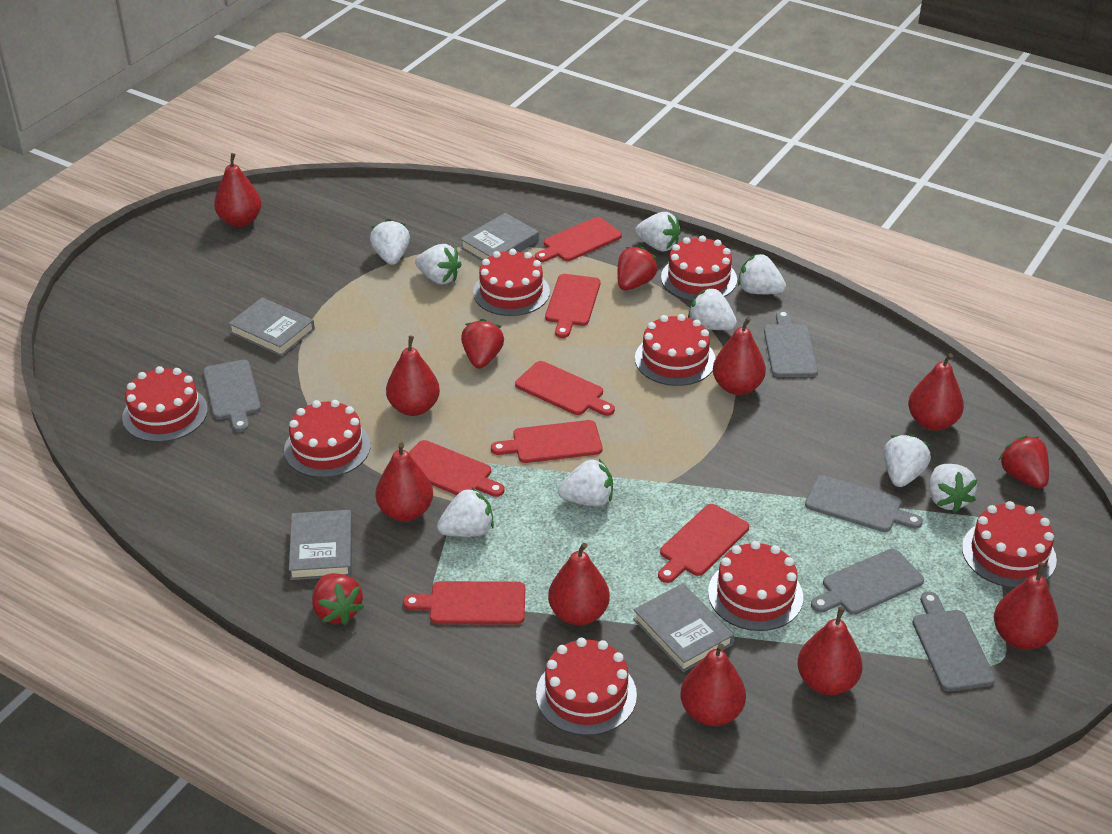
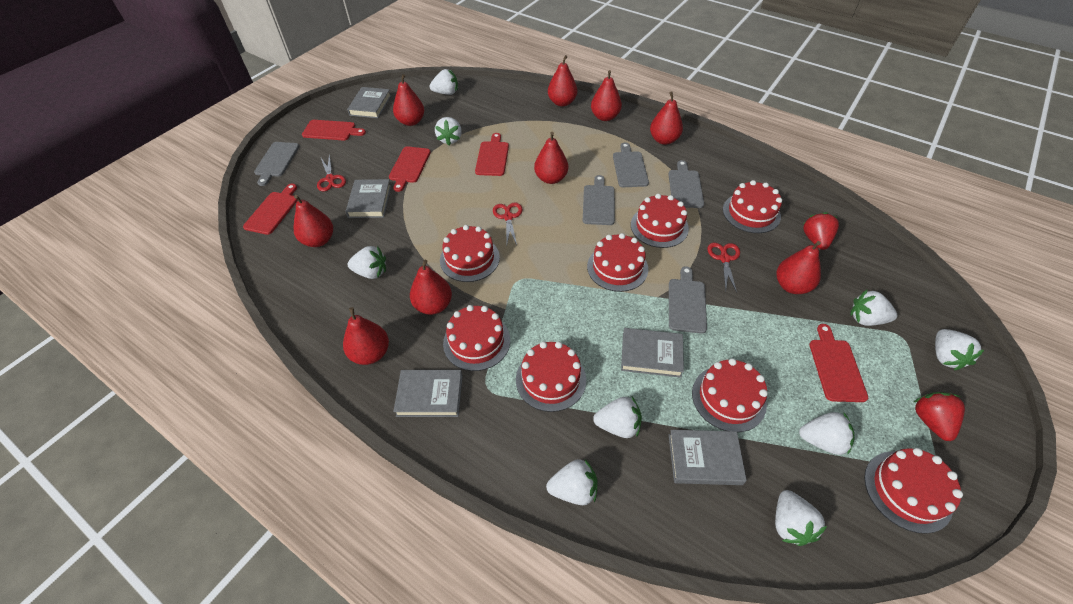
grey book: [228,297,315,356] [289,510,352,580] [460,213,539,261] [633,583,734,672] = 4 -> [345,179,391,218] [347,87,391,118] [393,370,463,417] [621,328,684,378] [669,430,747,485] = 5
red cutting board: [403,581,525,625] [409,440,505,497] [491,420,602,463] [515,361,615,416] [535,217,622,262] [545,274,600,338] [658,504,749,583] = 7 -> [243,184,298,235] [302,120,366,141] [389,146,431,192] [475,133,509,176] [809,324,868,402] = 5
red scissors: none = 0 -> [317,154,346,191] [493,202,523,245] [708,243,740,293] = 3
red strawberry: [312,573,364,625] [461,319,504,369] [617,246,658,290] [999,436,1049,488] = 4 -> [803,212,839,250] [914,392,965,441] = 2

